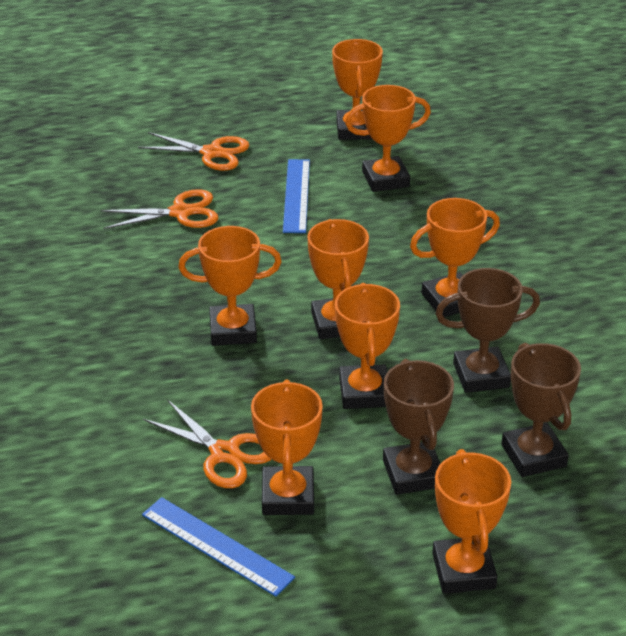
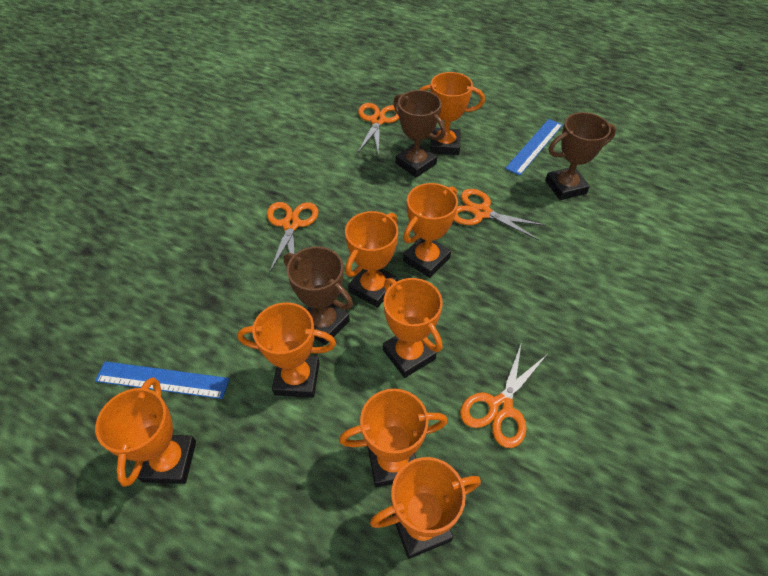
orange scissors: [101,189,218,229] [138,132,250,171] [143,399,272,488] = 3 -> [267,202,319,272] [358,103,399,156] [454,189,546,240] [460,342,547,448] = 4

